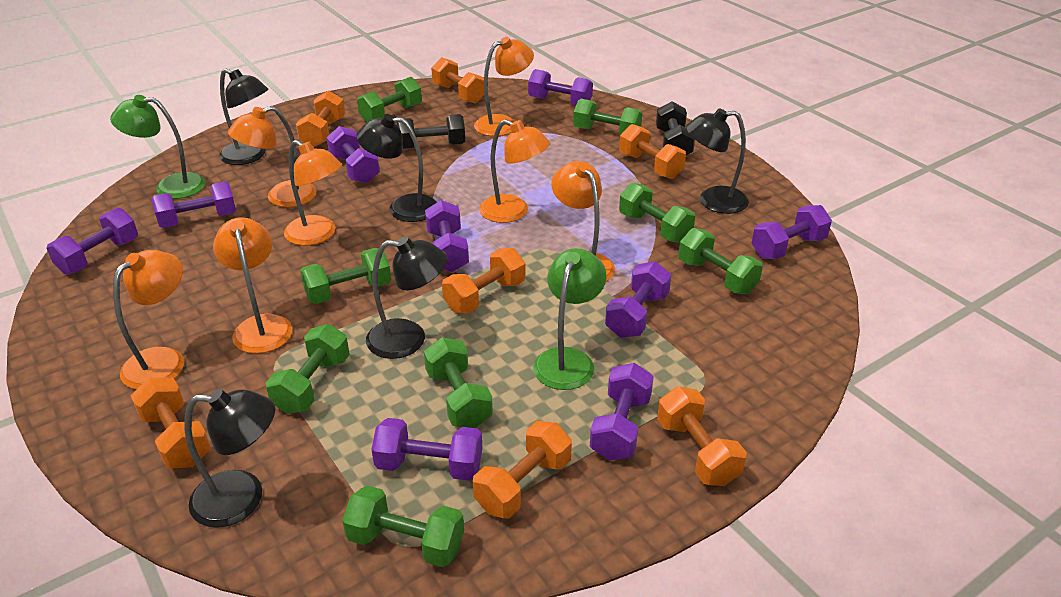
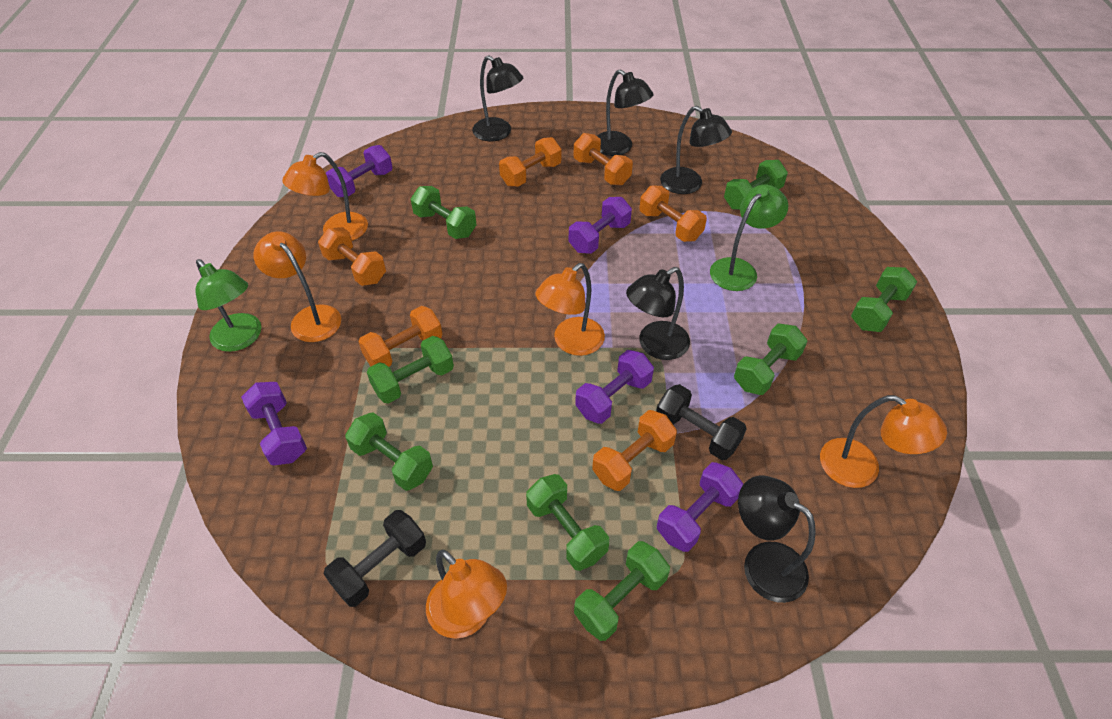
orange dumbbell: [131,378,211,469] [296,91,345,147] [431,57,484,103] [442,248,525,314] [473,421,572,518] [619,124,686,179] [657,386,747,486] = 7 -> [318,227,386,286] [358,306,443,367] [499,137,562,187] [574,133,633,185] [592,410,677,491] [639,185,707,242] = 6
orange lamp: [113,250,184,389] [213,217,292,354] [228,106,316,207] [284,140,342,246] [474,37,534,136] [479,119,550,223] [551,161,615,282] = 7 -> [253,232,341,342] [282,152,368,241] [426,550,507,639] [535,263,605,356] [820,395,947,488] = 5
purple dumbbell: [47,208,138,275] [151,181,236,228] [326,126,380,183] [371,418,482,481] [425,200,469,272] [528,69,593,105] [590,363,654,461] [605,261,671,338] [752,205,832,259] = 9 -> [241,382,307,465] [326,145,393,197] [569,197,632,254] [575,350,654,424] [657,462,743,552] = 5

